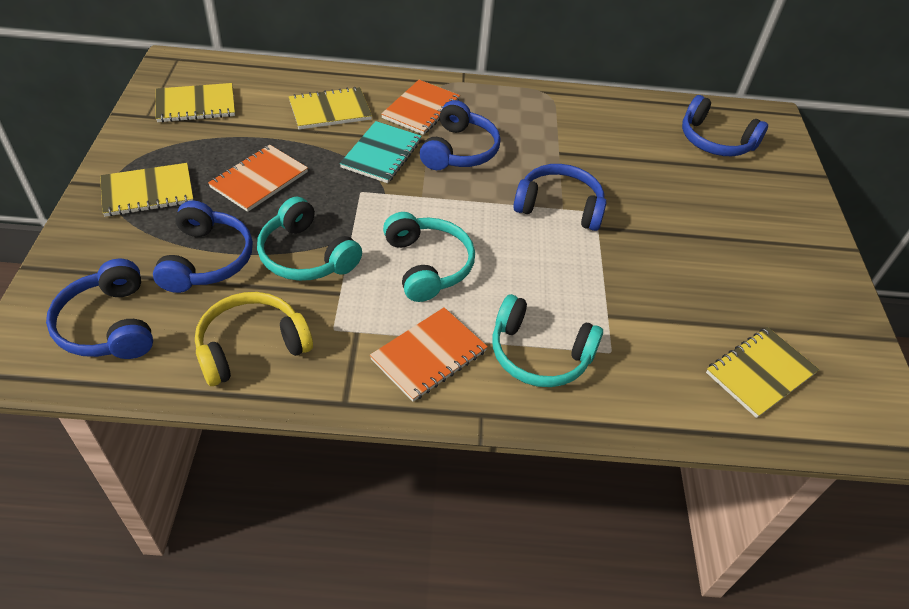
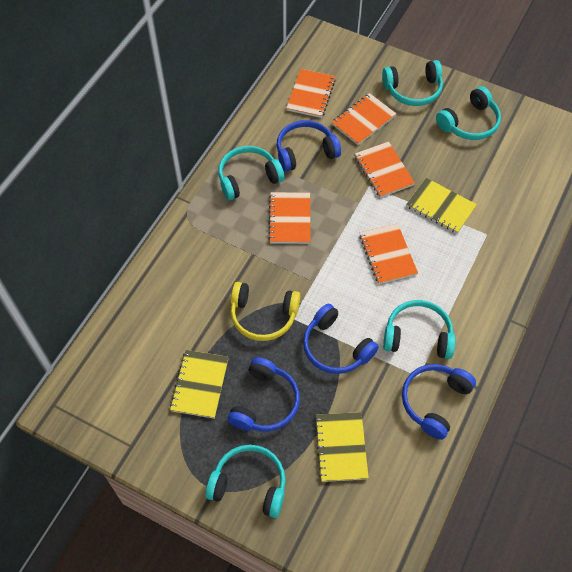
blue headphones: [46,259,153,359] [153,201,253,293] [420,100,501,170] [513,164,607,231] [682,95,768,156] = 5 -> [228,357,300,432] [277,120,341,172] [303,304,379,374] [402,364,476,440] = 4
orange notebook: [208,145,308,212] [370,307,488,402] [381,80,460,135] = 3 -> [268,192,310,244] [286,69,336,118] [332,93,396,145] [355,141,415,198] [359,224,418,284] = 5
turquoise headphones: [257,197,362,281] [383,212,475,302] [492,294,603,387] = 3 -> [205,445,286,518] [218,146,284,200] [382,60,443,106] [383,300,456,359] [436,86,501,140] = 5
turquoise notebook: [340,121,422,183] = 1 -> none = 0
yellow notebook: [100,163,194,217] [155,83,235,122] [289,87,372,129] [706,327,819,418] = 4 -> [170,350,229,419] [314,412,369,482] [406,178,477,233] = 3

